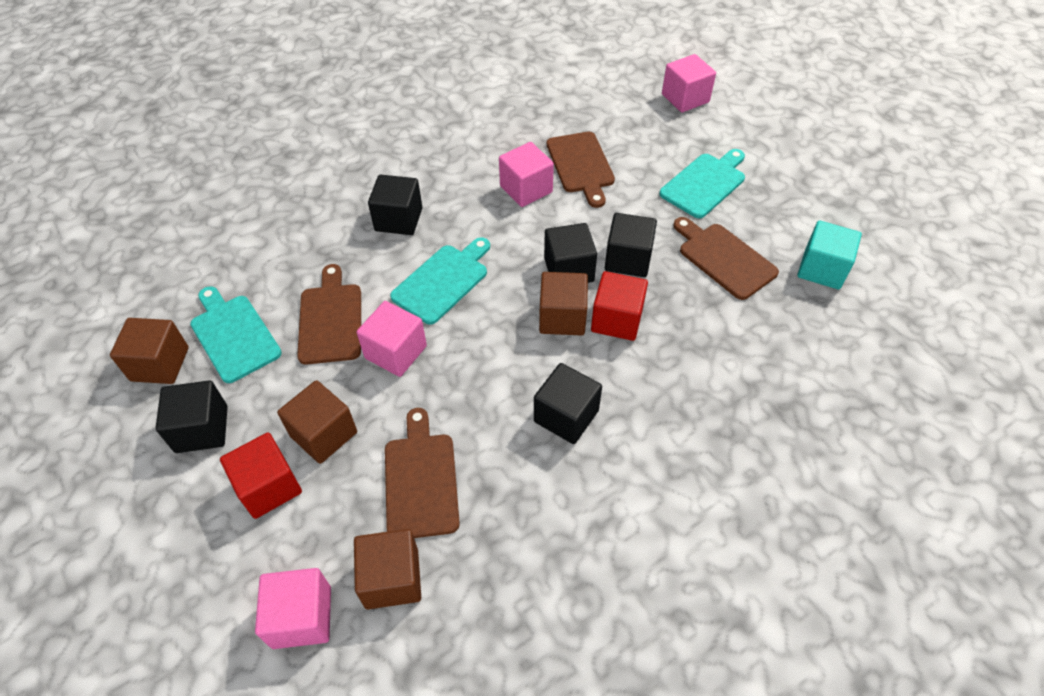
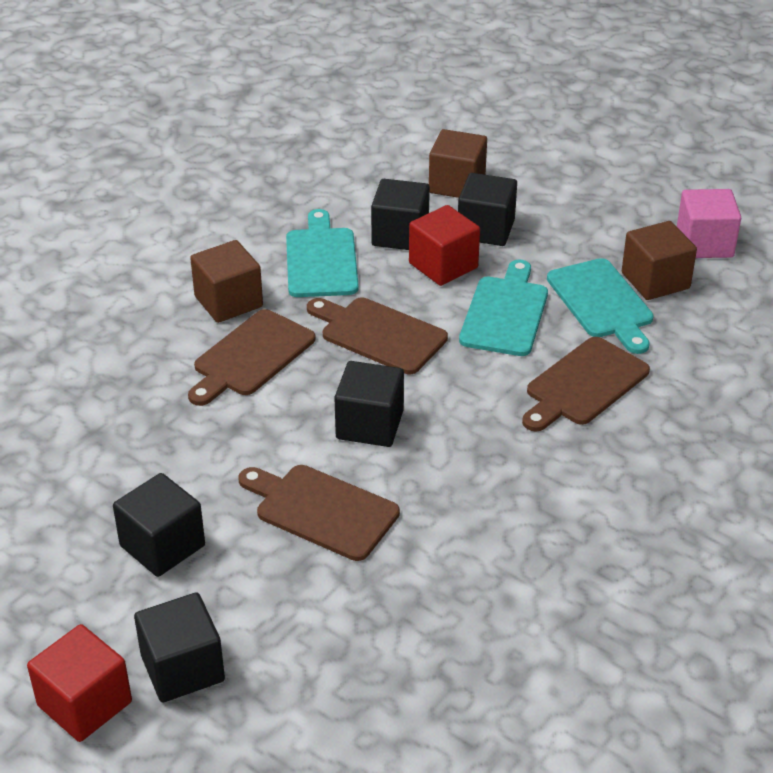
brown cube: [110,318,189,384] [277,380,357,464] [354,529,421,609] [539,272,588,336] = 4 -> [190,240,263,323] [429,129,487,198] [622,221,697,300] = 3
pink cube: [255,568,331,649] [357,301,427,377] [499,142,554,207] [662,54,716,112] = 4 -> [677,189,741,258] = 1
turquoise cube: [798,220,862,290] = 1 -> none = 0

